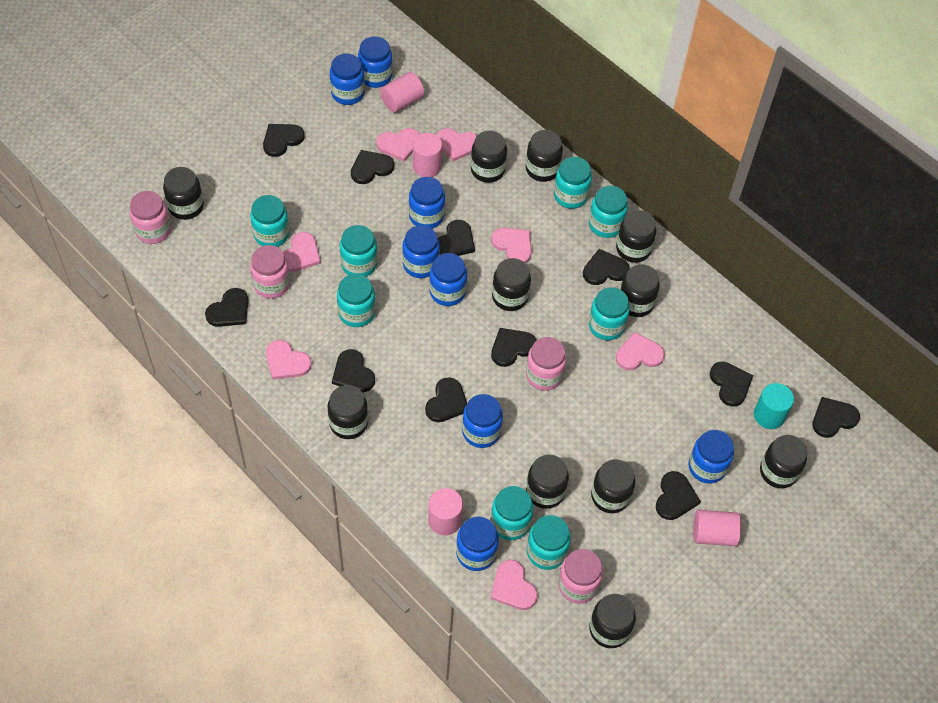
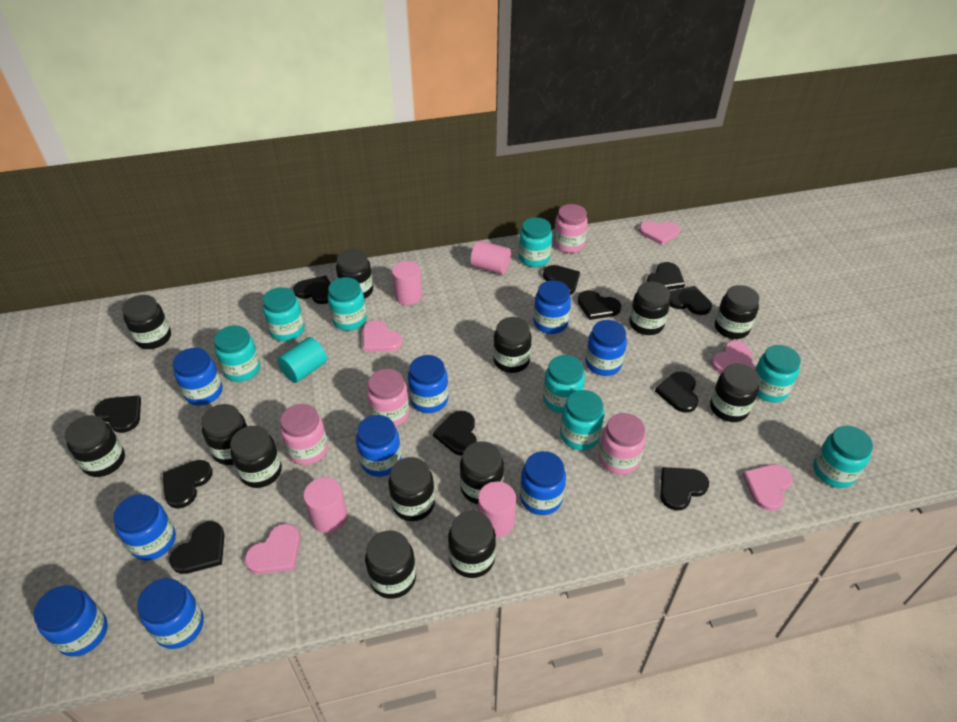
black jar: [163,167,204,220] [327,385,368,439] [471,131,507,183] [492,258,531,311] [525,130,563,182] [526,455,569,509] [589,594,636,648] [591,459,635,513] [616,210,656,263] [620,264,660,317] [760,435,807,488] = 11 -> [65,415,125,477] [122,295,171,349] [201,404,247,465] [230,426,282,488] [336,249,373,299] [365,530,416,599] [388,457,435,521] [448,511,496,578] [460,441,504,504] [493,317,532,373] [629,281,670,335] [710,364,760,422] [715,285,759,339] = 13
blue jar: [330,54,365,105] [358,36,392,88] [402,225,440,278] [409,177,445,228] [429,253,467,306] [456,517,499,571] [462,394,503,448] [688,430,734,483] = 8 -> [33,585,108,657] [113,494,176,561] [137,578,204,649] [173,348,223,405] [356,415,402,477] [408,355,448,413] [520,451,566,515] [534,280,571,334] [586,320,627,376] = 9
pink heart: [266,340,311,380] [283,232,321,272] [376,128,420,161] [436,128,477,162] [491,228,532,263] [491,560,538,610] [616,332,665,370] = 7 -> [244,523,300,574] [363,320,403,352] [639,221,680,245] [711,341,755,373] [742,464,793,511] = 5

